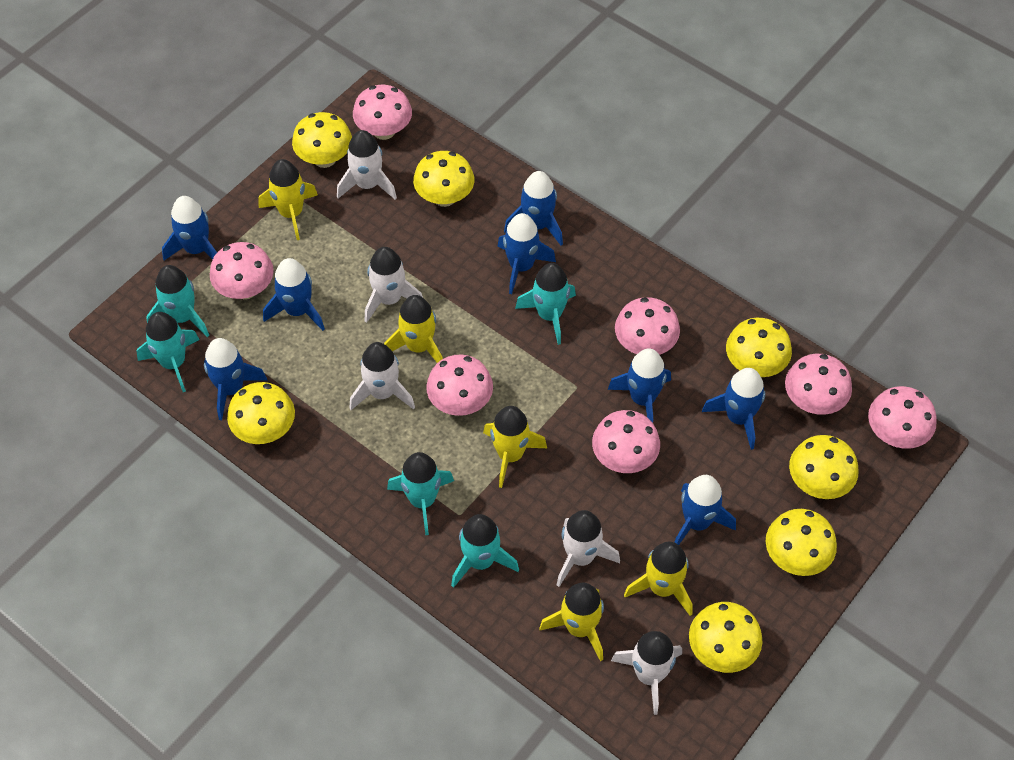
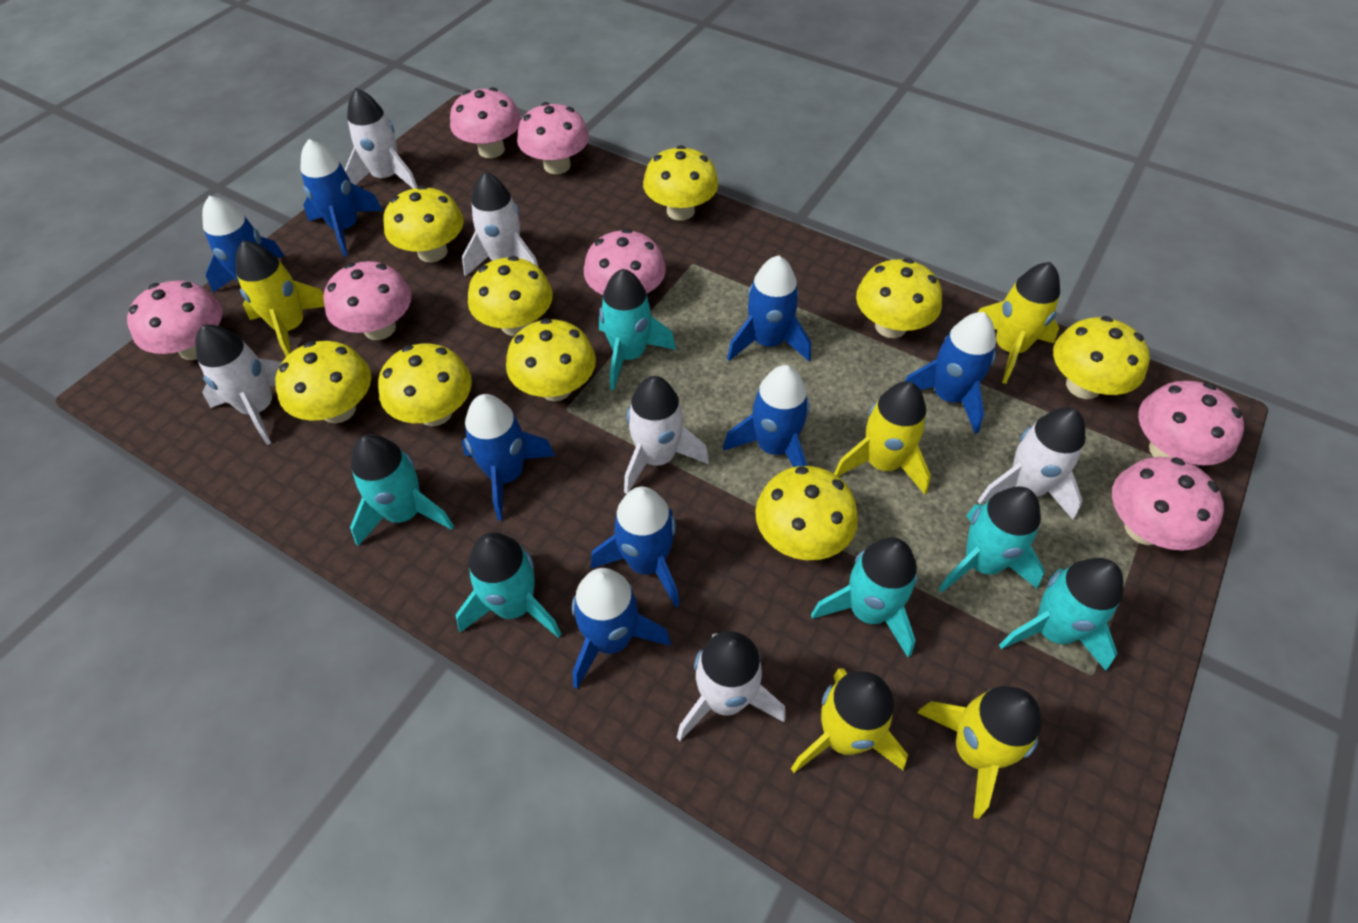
turquoise rocket: [137,312,200,392] [146,265,209,337] [387,452,454,535] [451,514,519,588] [515,263,576,345] = 5 -> [350,434,454,546] [456,532,561,638] [599,269,676,390] [811,537,918,657] [939,486,1045,593] [999,558,1124,671] = 6
white rocket: [337,130,397,200] [350,342,415,410] [365,247,423,323] [557,510,620,587] [611,631,682,715] = 5 -> [195,324,282,445] [345,88,418,189] [462,172,538,276] [624,376,709,494] [677,631,786,741] [978,407,1085,520] = 6
yellow mushroom: [227,382,295,444] [292,112,352,168] [413,151,474,207] [689,602,762,673] [726,318,792,377] [766,509,837,576] [789,435,858,499] = 7 -> [275,341,371,423] [378,343,472,426] [383,185,464,262] [468,256,553,336] [506,318,596,401] [643,145,718,221] [755,466,858,560] [856,258,942,338] [1053,316,1150,399] = 9

